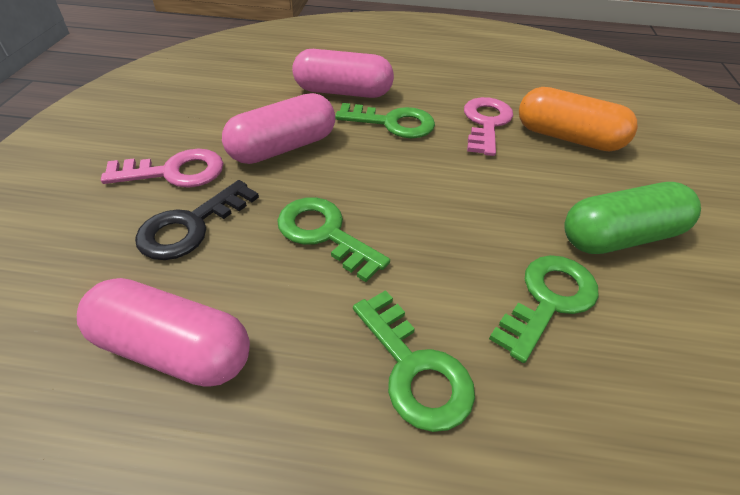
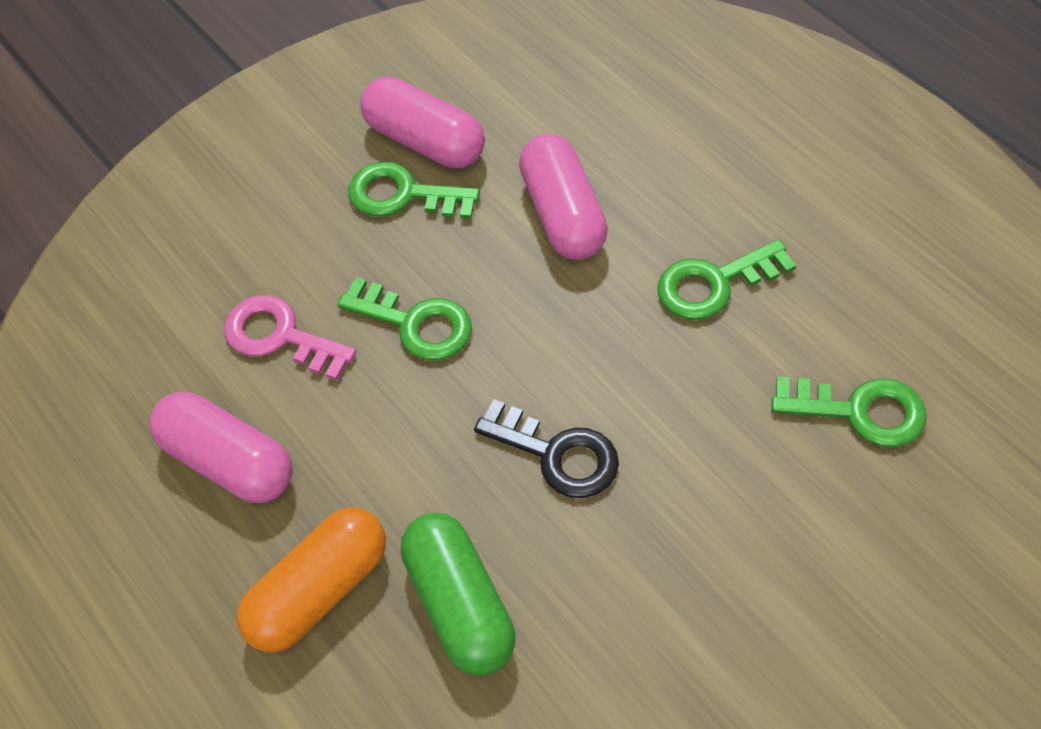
pink key: [101,149,224,188] [464,97,513,156] = 2 -> [224,295,356,381] = 1

